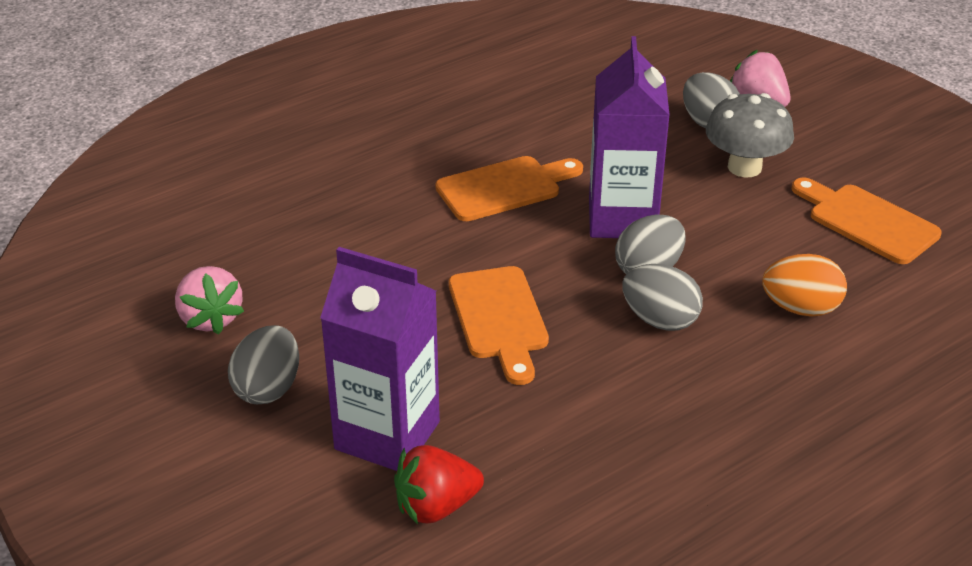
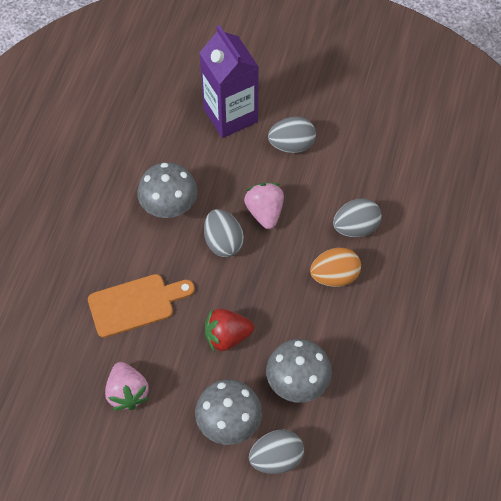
grey mushroom: [706,93,794,177] = 1 -> [137,162,198,218] [195,379,262,445] [266,339,332,403] = 3
orange cutting board: [435,156,583,221] [449,266,549,385] [792,177,942,264] = 3 -> [88,274,195,338] = 1
purple carton: [320,247,440,471] [589,36,670,238] = 2 -> [200,25,259,138] = 1

